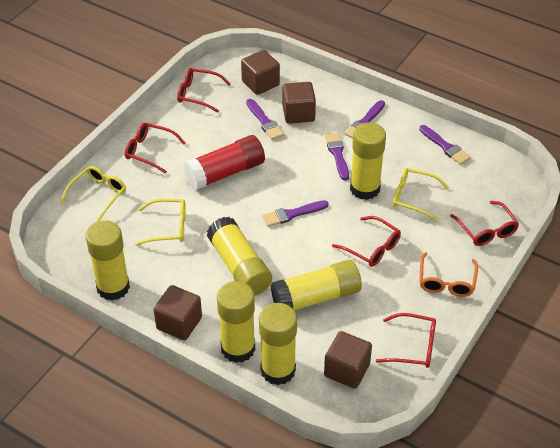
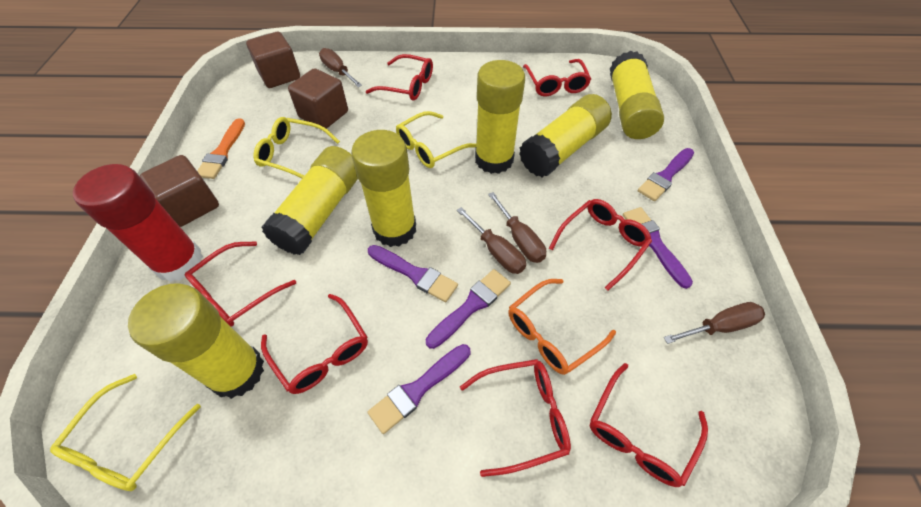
brown cube: [154,285,202,340] [241,50,280,95] [282,82,316,124] [324,331,372,389] = 4 -> [140,155,219,227] [246,32,300,88] [288,68,348,129] = 3
brown screwdriver: none = 0 -> [319,48,362,87] [457,207,526,274] [488,192,546,263] [664,302,765,344] = 4
orange brush: none = 0 -> [197,118,245,179] = 1
red glasses: [125,123,185,173] [177,68,231,113] [332,216,401,267] [376,313,436,368] [450,201,519,246] = 5 -> [185,241,296,327] [261,294,368,394] [366,54,433,101] [460,359,571,477] [523,59,591,96] [549,199,652,291] [590,363,708,487] = 7

